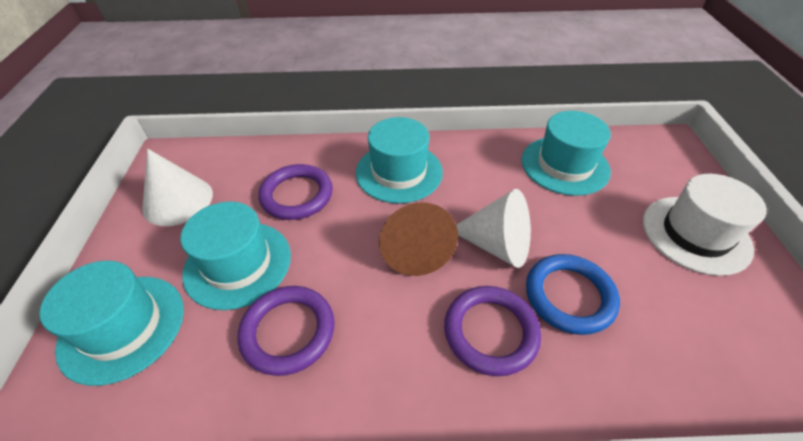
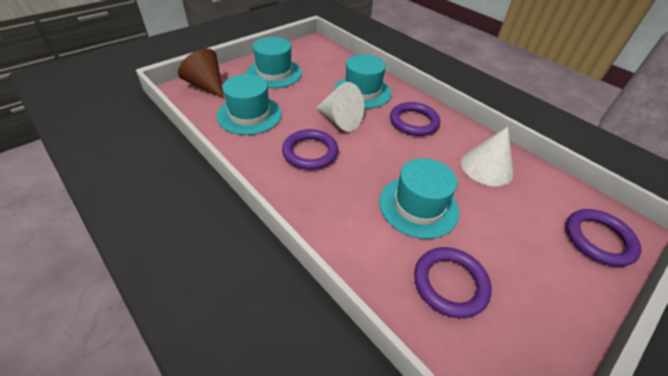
blue ring: [526,254,620,335] = 1 -> none = 0
purple ring: [238,286,335,376] [258,164,333,220] [444,286,541,376] = 3 -> [282,129,338,170] [390,102,440,136] [414,247,492,318] [566,209,641,267] = 4
white hat: [643,174,767,276] = 1 -> none = 0

